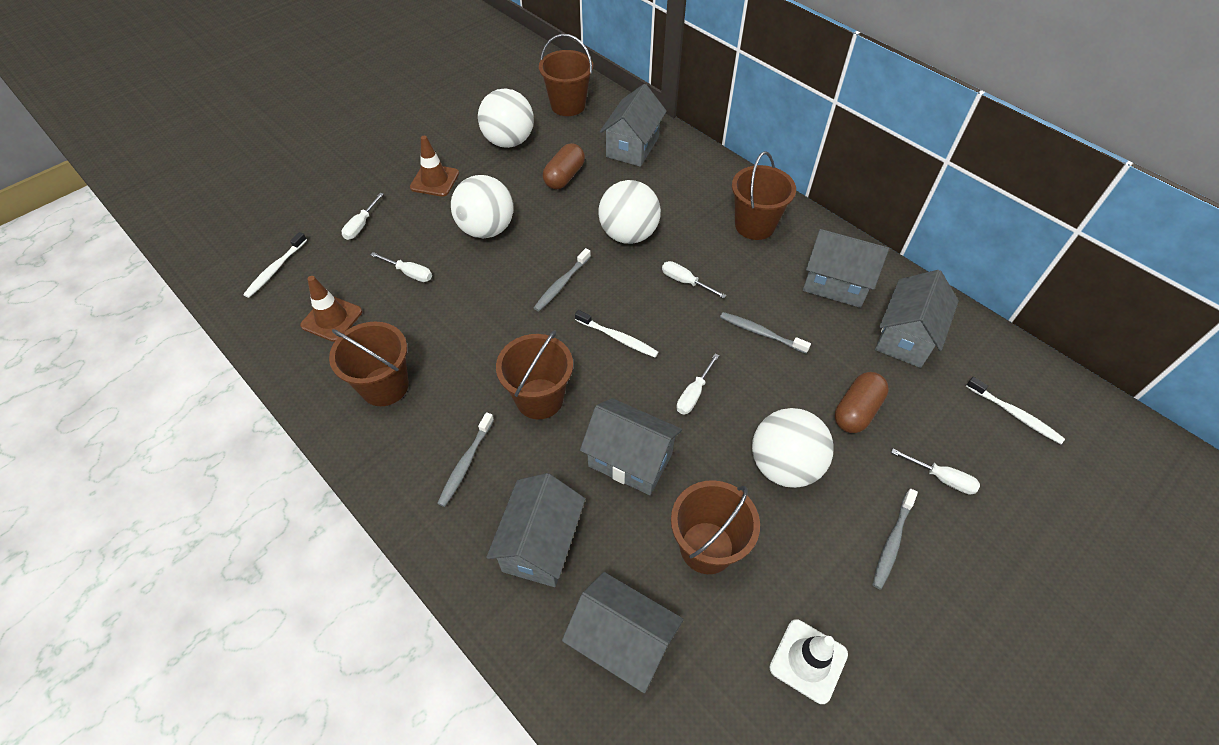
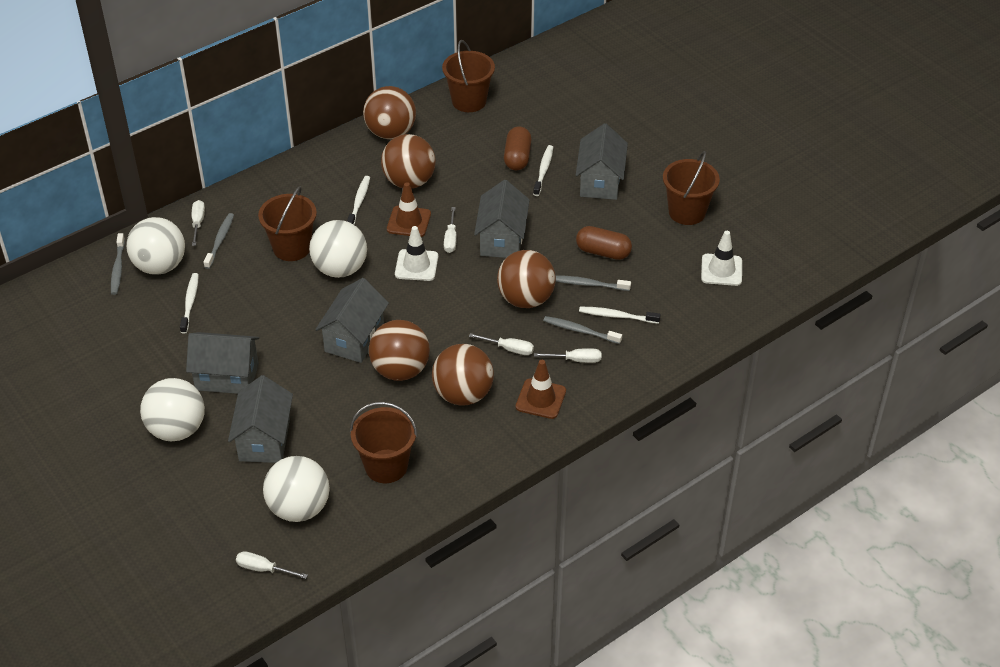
brown ball: none = 0 -> [363,86,416,139] [369,320,430,381] [381,134,436,189] [432,344,494,406] [497,250,556,308] = 5
brown bucket: [329,322,409,406] [496,330,573,419] [539,34,593,116] [671,480,760,574] [732,151,796,240] = 5 -> [258,186,317,261] [350,402,418,483] [442,40,495,112] [663,151,720,225] = 4
grey house: [486,473,585,587] [562,572,684,693] [580,398,682,495] [600,84,667,167] [803,229,889,308] [875,270,959,368] = 6 -> [186,332,259,394] [228,375,293,463] [315,278,389,363] [474,180,530,258] [576,123,628,200] = 5
white toothbrush: [243,232,307,298] [575,310,659,357] [966,377,1065,444] = 3 -> [180,273,199,334] [347,176,370,225] [533,145,553,196] [579,306,661,324] = 4
white traffic cone: [770,619,848,704] = 1 -> [395,226,438,281] [701,231,742,286] = 2

